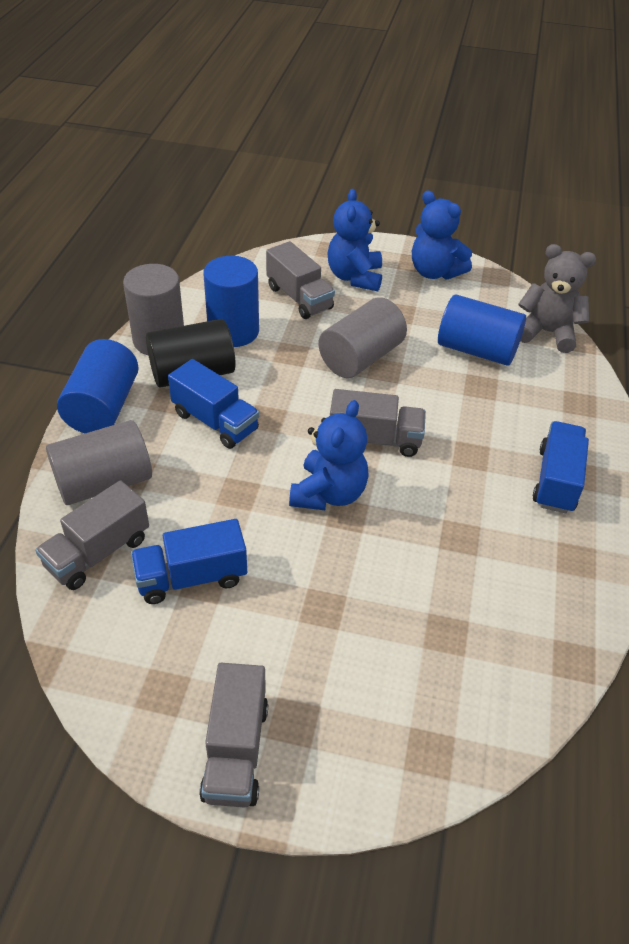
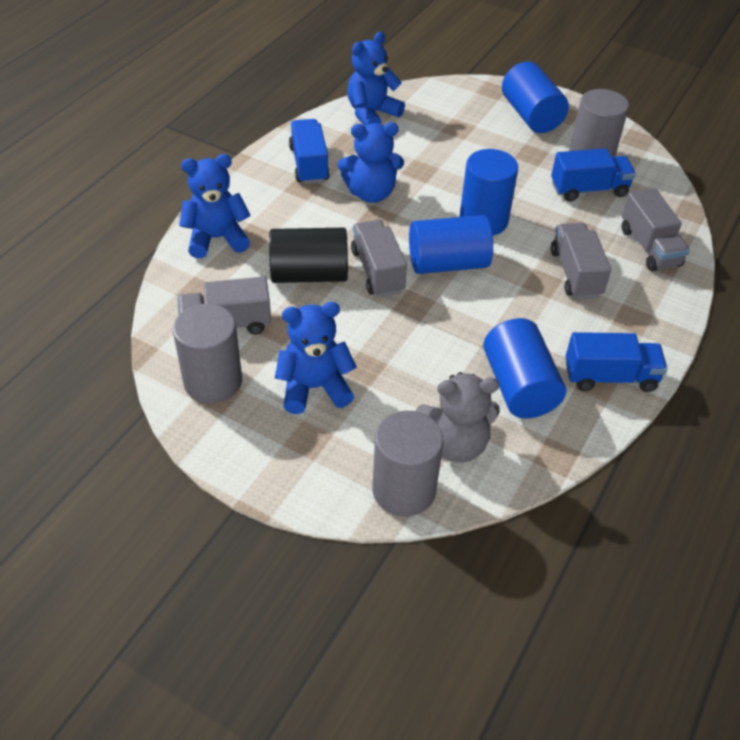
blue cylinder: [57,339,139,433] [203,256,259,347] [438,294,526,366] = 3 -> [409,215,493,274] [459,149,518,236] [483,318,566,418] [502,61,569,133] = 4
blue teddy bear: [289,400,369,510] [327,189,382,291] [412,190,472,280] = 3 -> [179,154,251,258] [275,302,357,414] [338,122,404,203] [347,32,405,126] = 4

